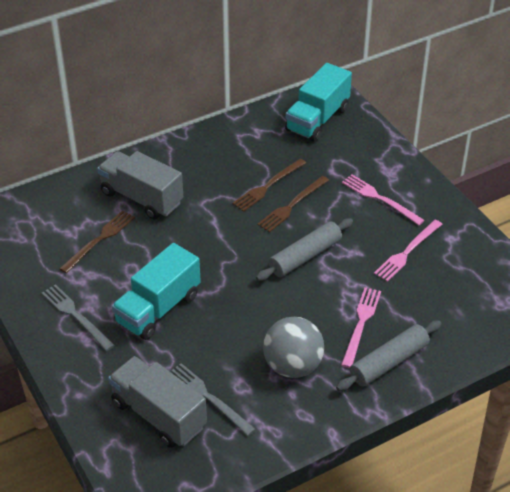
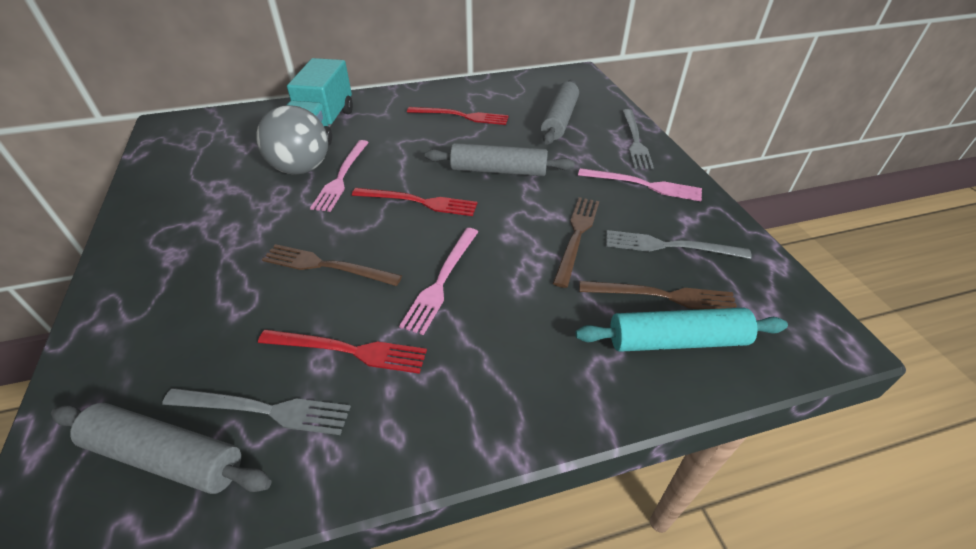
grey fork: [42,284,115,351] [171,363,256,436] = 2 -> [162,388,351,435] [606,230,752,259] [622,109,654,169] = 3
grey rolling pin: [256,218,353,281] [336,320,442,391] = 2 -> [51,403,272,494] [425,143,575,176] [541,80,579,145] = 3
grey truck: [97,151,183,219] [108,356,207,448] = 2 -> none = 0
red fork: none = 0 -> [258,330,427,374] [352,188,477,216] [407,107,509,125] = 3
turquoise rolling pin: none = 0 -> [575,308,788,352] = 1
turquoise truck: [112,243,201,340] [285,63,352,142] = 2 -> [287,58,353,146] = 1

